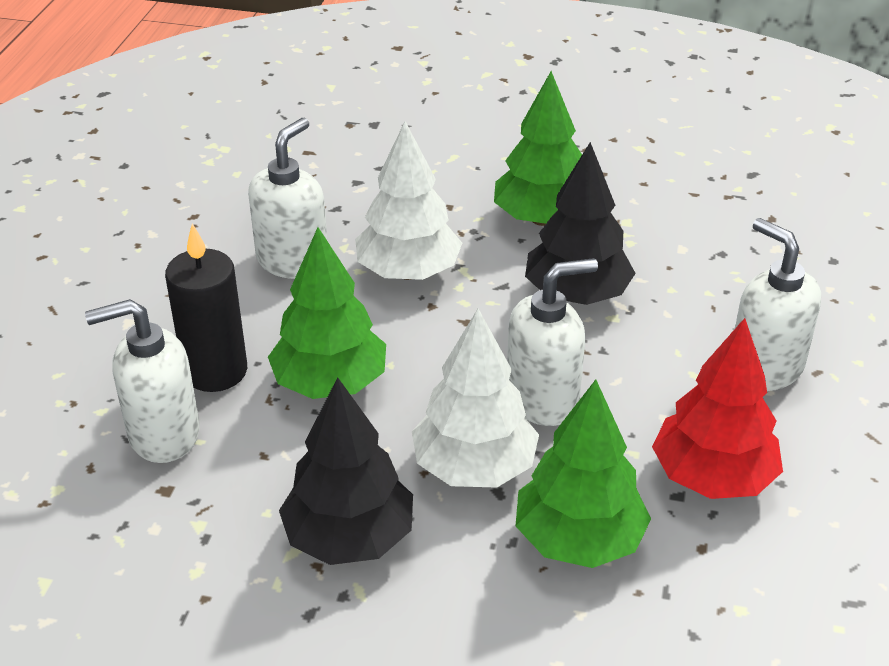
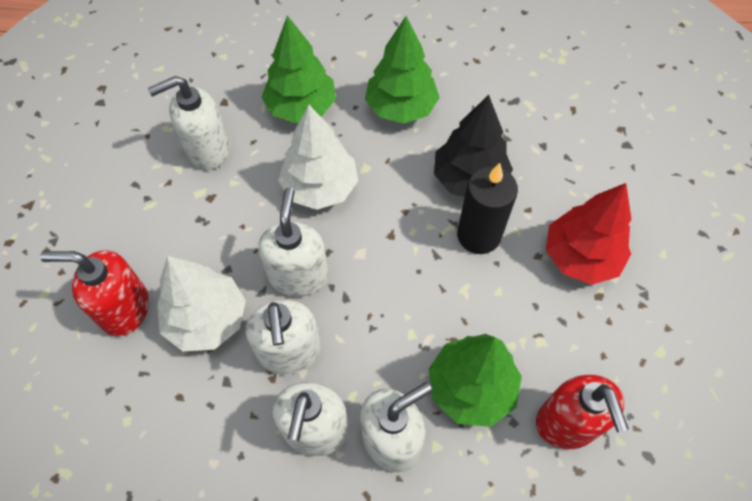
black tree: [279,377,413,565] [525,142,636,305] = 2 -> [434,95,513,197] = 1
red soap dispenser: none = 0 -> [40,250,149,336] [536,375,629,449] = 2
white soap dispenser: [85,299,200,463] [248,118,327,279] [507,258,598,426] [735,218,821,391] = 4 -> [148,76,230,170] [246,300,321,375] [258,188,328,297] [272,382,349,456] [360,382,432,473] = 5

